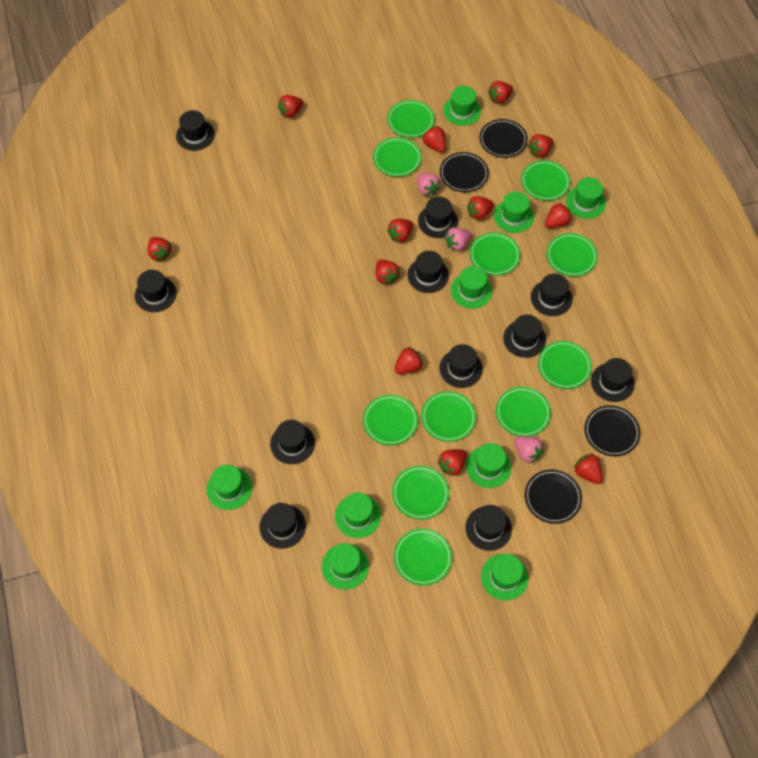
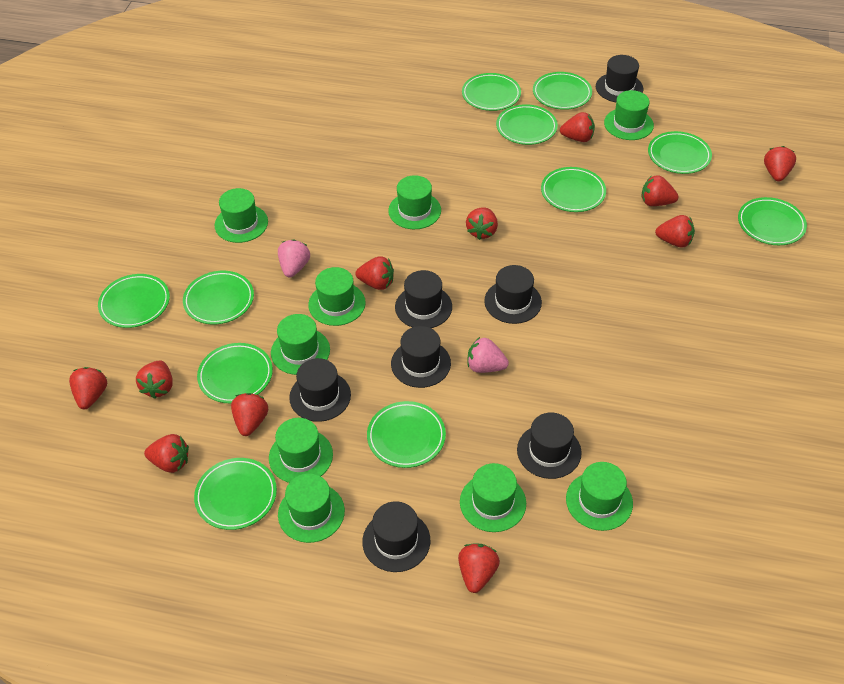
black hat: [135,270,177,312] [176,110,215,151] [259,503,306,549] [270,420,315,464] [408,251,449,293] [418,197,458,238] [440,344,483,388] [465,505,512,551] [503,314,546,358] [531,274,573,316] [591,358,635,402] = 11 -> [289,358,351,422] [362,501,431,572] [391,326,451,388] [395,270,452,328] [484,265,542,324] [517,412,582,479] [596,55,643,102] = 7
black plate: [440,152,489,192] [479,119,528,158] [525,470,582,524] [585,405,640,456] = 4 -> none = 0
pink strawberry: [417,173,441,196] [445,227,472,251] [514,436,544,464] = 3 -> [278,239,310,277] [467,337,509,373] = 2
red strawberry: [147,237,172,261] [278,95,303,118] [376,260,399,284] [387,219,413,242] [394,347,423,374] [423,126,446,152] [438,449,467,477] [467,196,494,220] [488,81,513,104] [528,134,553,157] [545,202,571,228] [574,454,603,484] = 12 -> [69,367,107,409] [136,360,173,399] [144,434,189,473] [231,393,268,436] [355,257,394,290] [458,544,500,593] [466,207,498,240] [560,112,595,142] [642,176,679,206] [655,215,695,247] [764,146,796,181] = 11

